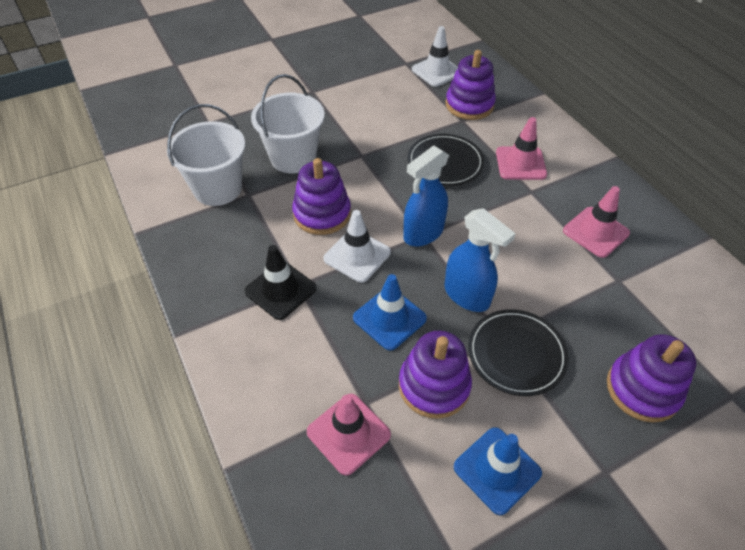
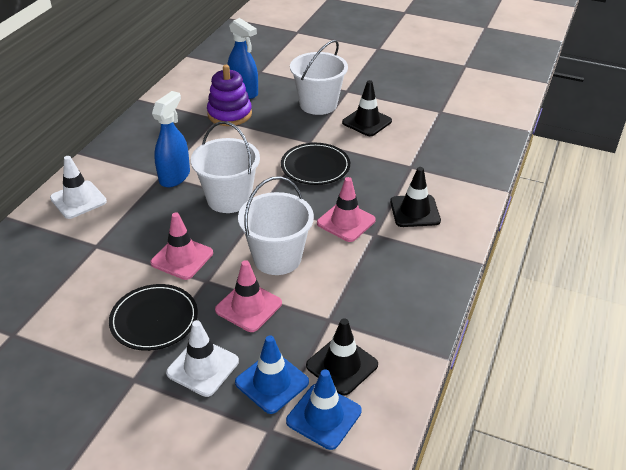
black traffic cone: [244,245,316,320] = 1 -> [306,319,378,396] [342,80,392,136] [390,167,441,227] = 3
purple stacking toy: [292,158,351,235] [399,331,472,419] [446,50,496,120] [607,334,696,423] = 4 -> [207,65,252,126] = 1
white bucket: [167,104,245,206] [251,74,325,173] = 2 -> [191,121,260,213] [238,176,314,275] [290,40,348,115] = 3

